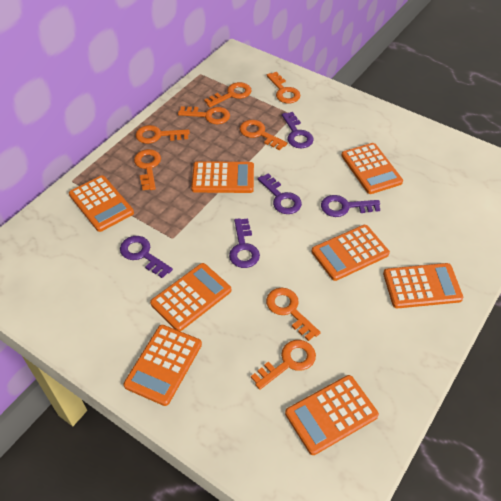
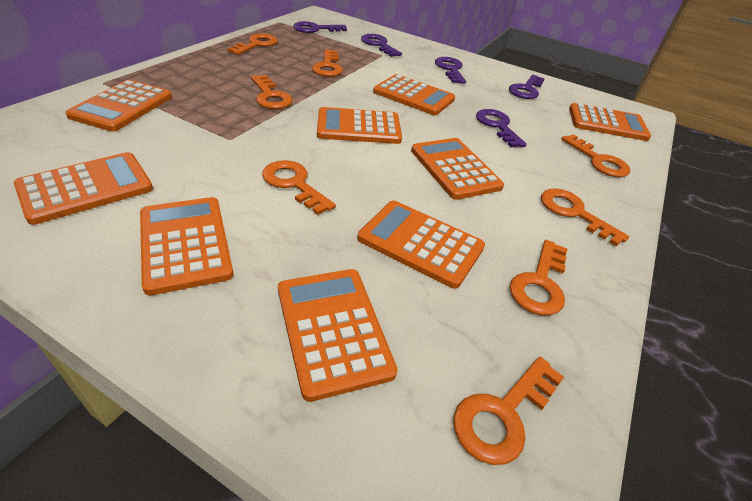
orange calculator: [69,175,134,232] [123,325,202,406] [150,263,231,331] [191,161,254,193] [285,375,379,455] [312,225,390,281] [341,143,403,194] [383,263,463,308] = 8 -> [14,152,153,225] [65,80,172,132] [140,197,234,296] [278,269,398,402] [317,107,402,144] [357,201,485,289] [373,74,455,115] [411,138,504,200] [569,103,651,141] = 9

